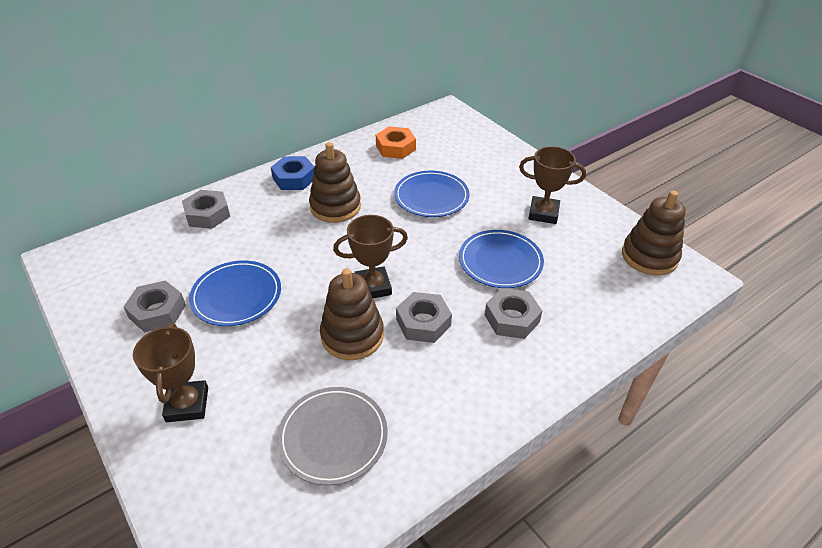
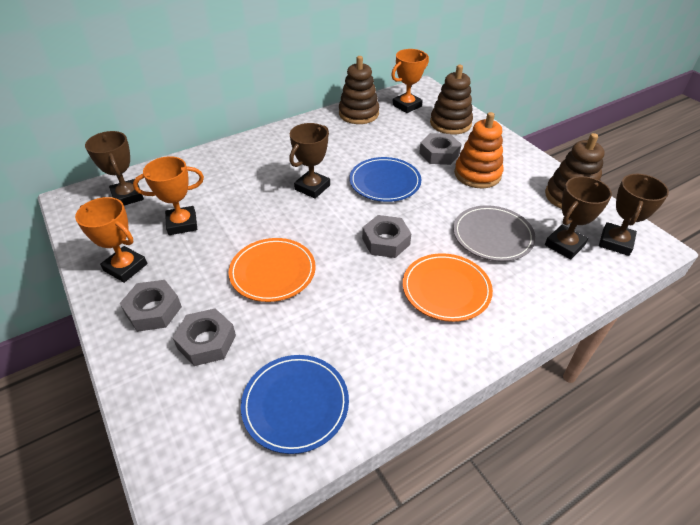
blue nut: [271,156,314,190] = 1 -> none = 0
blue plate: [189,260,281,326] [394,171,469,217] [459,230,544,288] = 3 -> [241,355,349,454] [349,157,422,202] = 2
brown trophy: [133,323,208,422] [333,215,408,298] [519,146,586,224] = 3 -> [85,131,144,206] [289,123,330,199] [545,176,612,259] [599,174,669,256] = 4
orange nut: [376,126,416,159] = 1 -> none = 0
orange plate: none = 0 -> [229,238,316,302] [403,253,493,322] = 2
orange stacking toy: none = 0 -> [454,112,504,188] = 1
orange trophy: none = 0 -> [75,197,147,283] [133,156,204,235] [391,49,429,113] = 3

